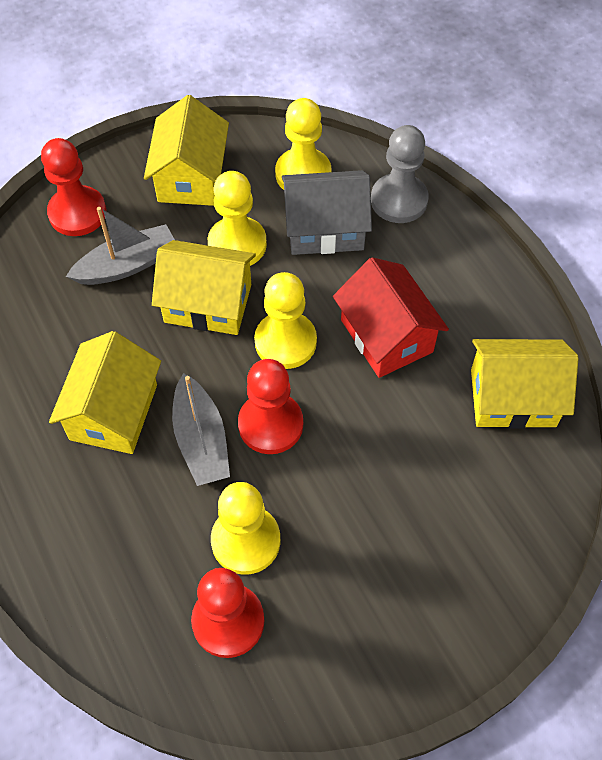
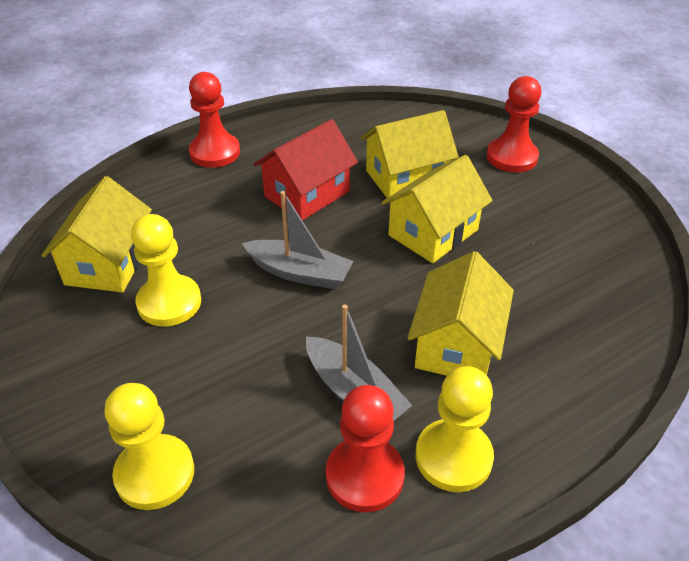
grey house: [282,170,372,255] = 1 -> none = 0
grey pawn: [371,125,429,223] = 1 -> none = 0
yellow pawn: [208,171,267,266] [211,482,281,575] [254,272,317,369] [275,98,331,190] = 4 -> [104,383,194,510] [131,214,201,327] [416,366,494,492] = 3

